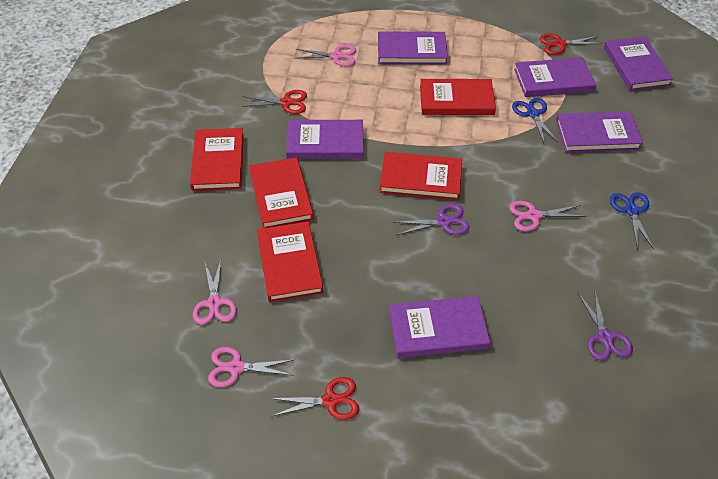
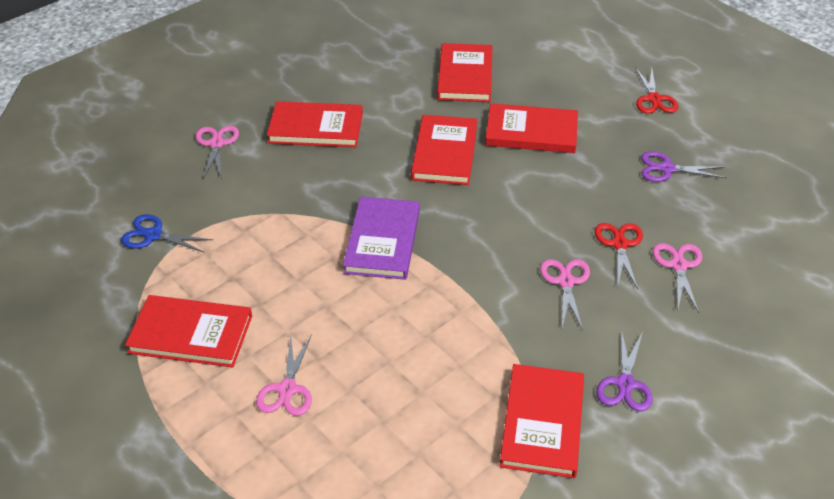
blue scissors: [512,98,558,145] [610,193,654,249] = 2 -> [121,214,213,253] = 1
purple book: [286,120,363,159] [378,31,448,64] [389,296,490,358] [514,57,596,97] [556,111,643,152] [604,36,673,91] = 6 -> [343,197,420,280] = 1
red book: [190,128,244,191] [249,157,314,228] [257,222,323,302] [379,152,462,200] [420,79,496,115] = 5 -> [125,295,252,368] [267,101,363,147] [411,115,477,185] [437,43,493,102] [485,103,578,153] [500,364,584,478] = 6
red scissors: [241,90,307,114] [270,377,359,420] [540,34,603,55] = 3 -> [595,223,643,289] [636,68,678,113] = 2

